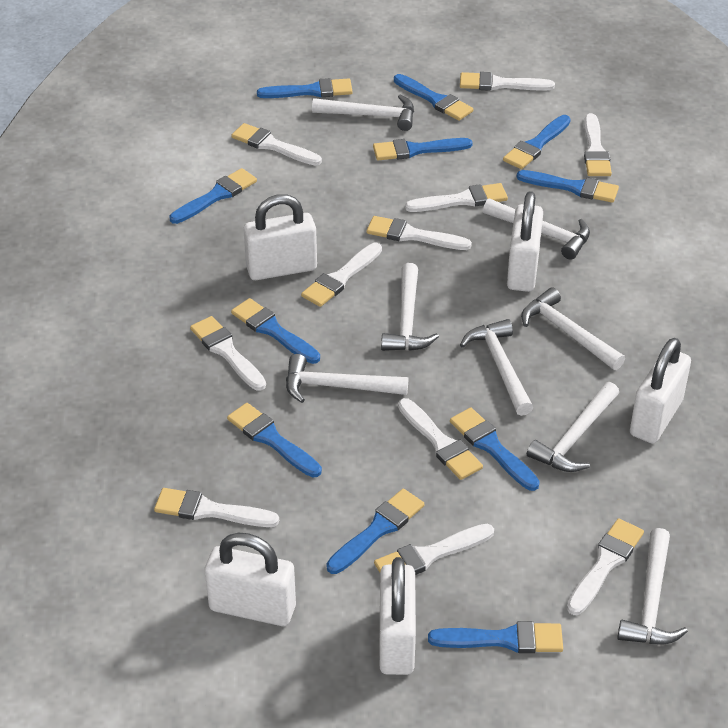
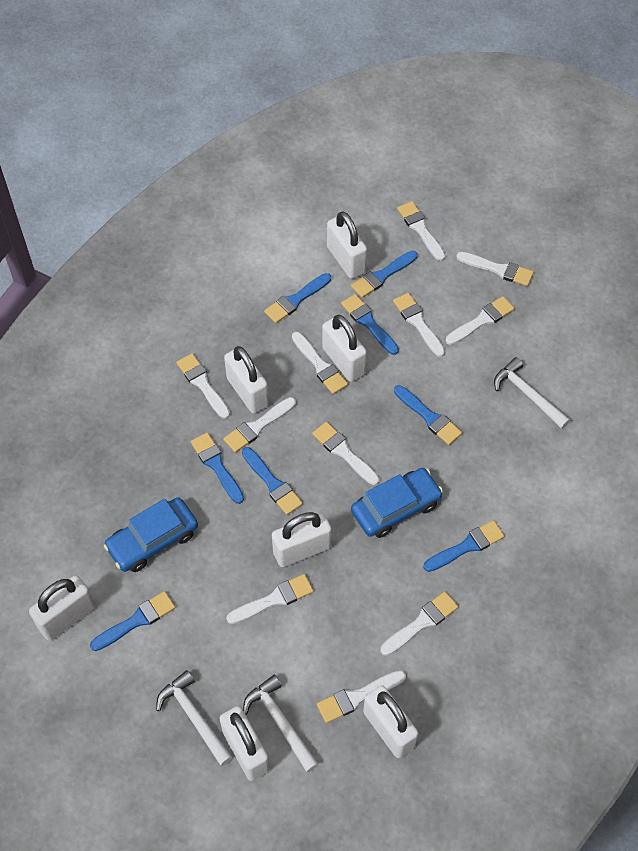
blue brush: [170,168,257,224] [227,403,322,477] [231,298,320,364] [257,78,353,98] [326,489,424,574] [373,138,473,161] [394,74,474,121] [428,621,563,653] [450,407,540,491] [503,115,571,169] [517,170,619,203] = 11 -> [90,591,175,651] [191,433,244,504] [242,447,303,515] [264,273,331,323] [341,294,399,355] [351,251,418,298] [394,385,462,445] [423,520,505,572] = 8
blue car: none = 0 -> [104,497,198,572] [351,468,443,538] = 2
white hammer: [286,354,408,403] [312,95,414,131] [381,263,439,351] [460,319,533,416] [483,199,590,260] [521,287,625,370] [527,382,619,472] [618,528,688,644] = 8 -> [156,670,233,766] [243,675,319,773] [494,357,570,429] = 3
white padlock: [205,533,296,626] [243,194,317,280] [379,557,416,675] [507,191,543,292] [630,338,691,444] = 5 -> [29,576,95,641] [219,706,270,781] [224,346,269,414] [272,512,332,567] [322,315,367,382] [327,211,367,279] [363,685,418,758] = 7

